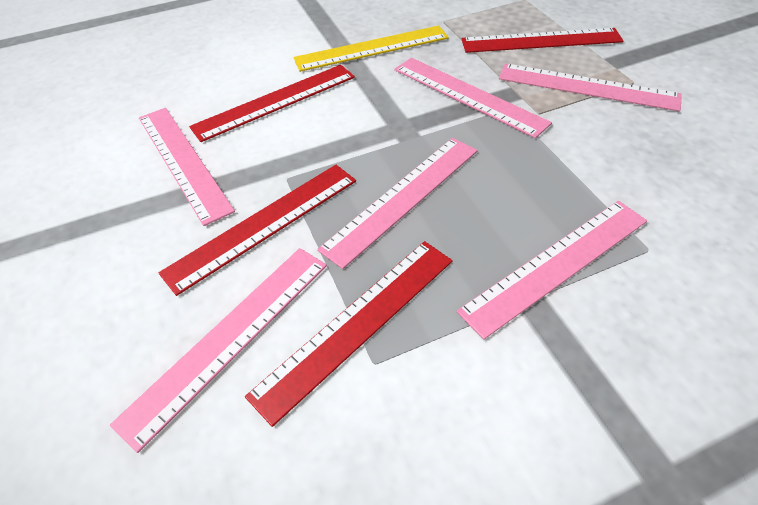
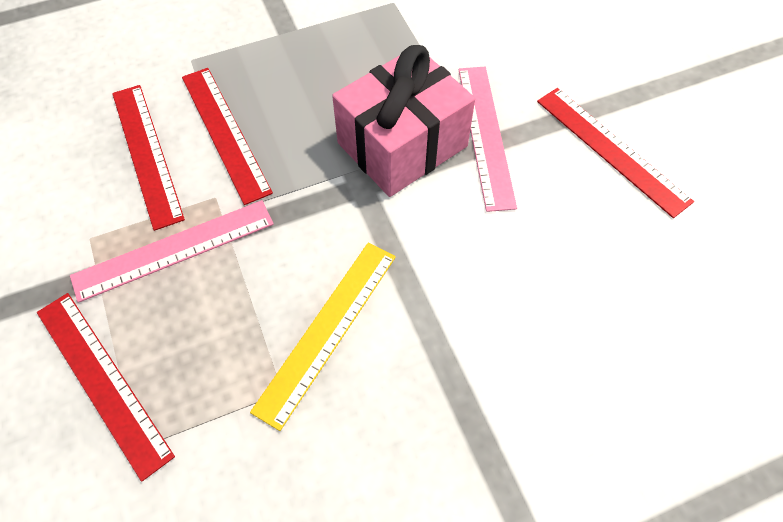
pink gift: none = 0 -> [332,45,475,197] = 1
pink ruler: [110,248,327,453] [139,108,235,226] [317,138,478,269] [394,58,552,138] [457,201,647,339] [499,63,682,111] = 6 -> [70,200,274,303] [459,67,517,212] = 2

